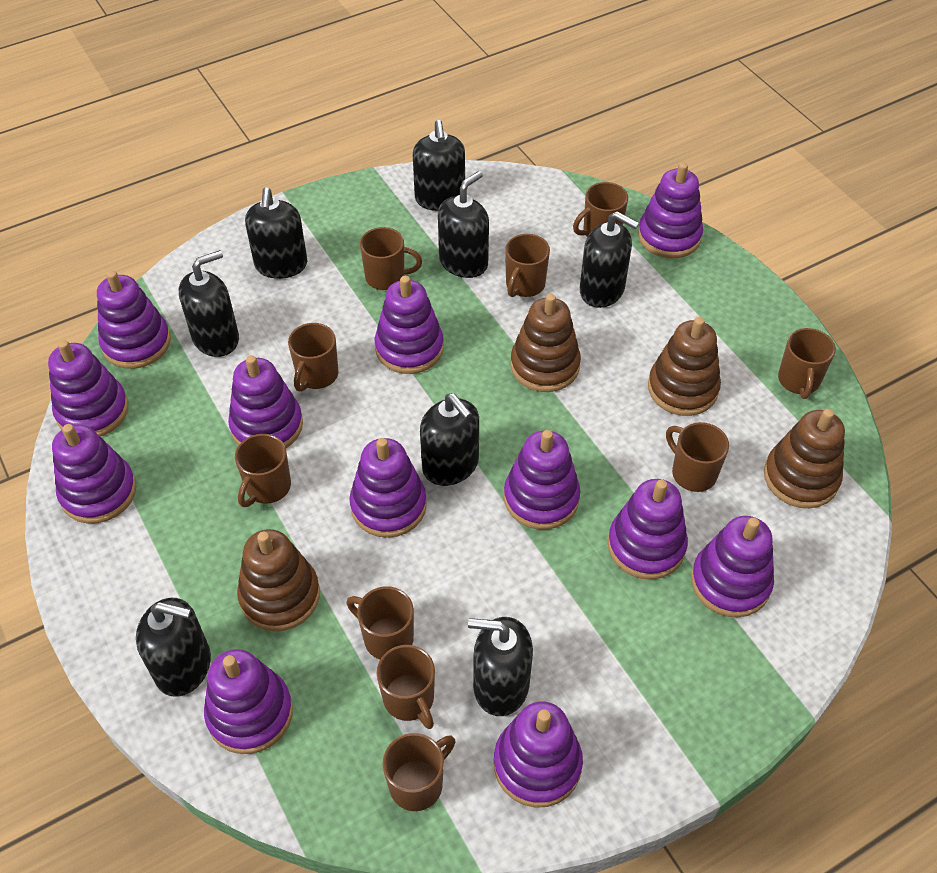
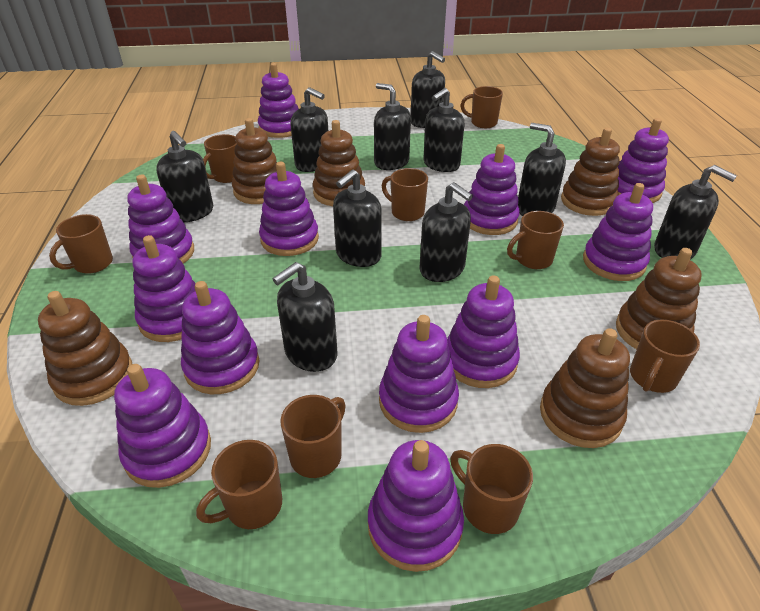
black soap dispenser: [136,598,211,697] [179,250,239,357] [245,188,307,279] [413,120,465,211] [420,393,479,486] [438,171,489,278] [468,617,533,716] [580,211,639,308] = 8 -> [156,131,213,222] [273,262,338,372] [290,87,328,172] [333,169,382,267] [374,83,411,170] [411,51,445,128] [419,182,473,282] [423,88,464,172] [518,123,566,216] [654,165,737,260] = 10
brown mug: [235,434,291,507] [288,323,339,392] [347,586,414,660] [360,227,422,290] [377,645,435,729] [383,733,455,811] [505,234,550,297] [573,182,628,237] [666,422,729,492] [778,328,836,399] = 10 -> [49,214,113,274] [196,440,282,529] [203,134,237,183] [280,395,346,478] [382,168,428,221] [450,444,533,534] [461,86,503,128] [507,211,564,269] [630,319,700,393] = 9
brown stacking toy: [237,529,320,631] [511,294,581,392] [648,317,721,416] [764,409,845,508] = 4 -> [38,291,132,406] [232,118,277,204] [313,120,365,206] [540,328,630,448] [561,128,620,216] [616,248,702,349] = 6

